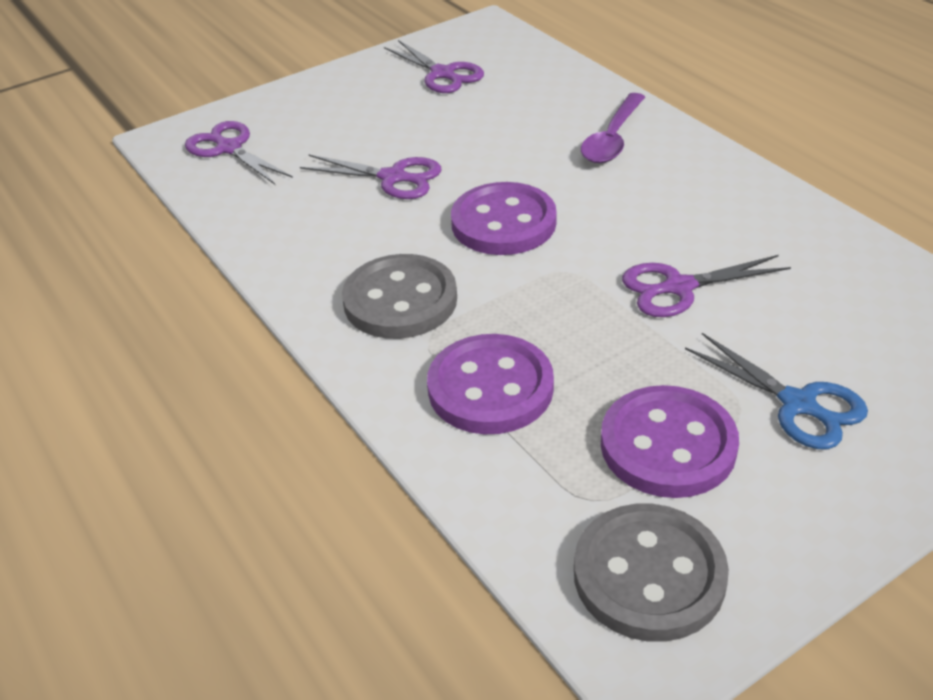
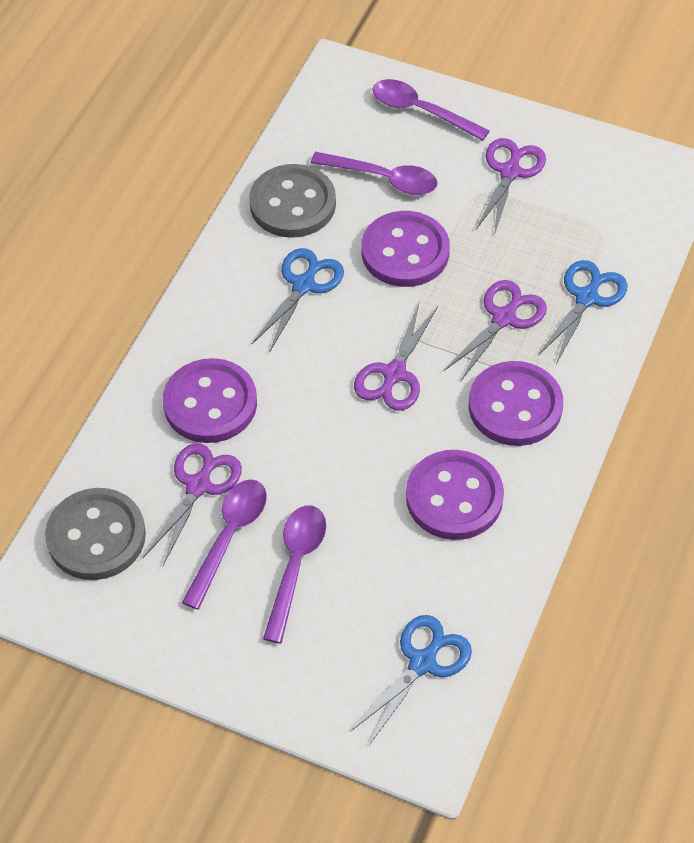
blue scissors: [685,333,868,449] = 1 -> [252,248,344,353] [351,615,472,745] [538,260,628,364] = 3
purple button: [427,334,554,434] [451,182,557,255] [601,385,739,498] = 3 -> [163,358,257,443] [361,211,450,287] [406,450,504,540] [468,361,563,446] = 4
purple spoon: [581,93,645,163] = 1 -> [182,480,267,610] [263,506,326,644] [311,152,438,195] [372,79,490,141] = 4

